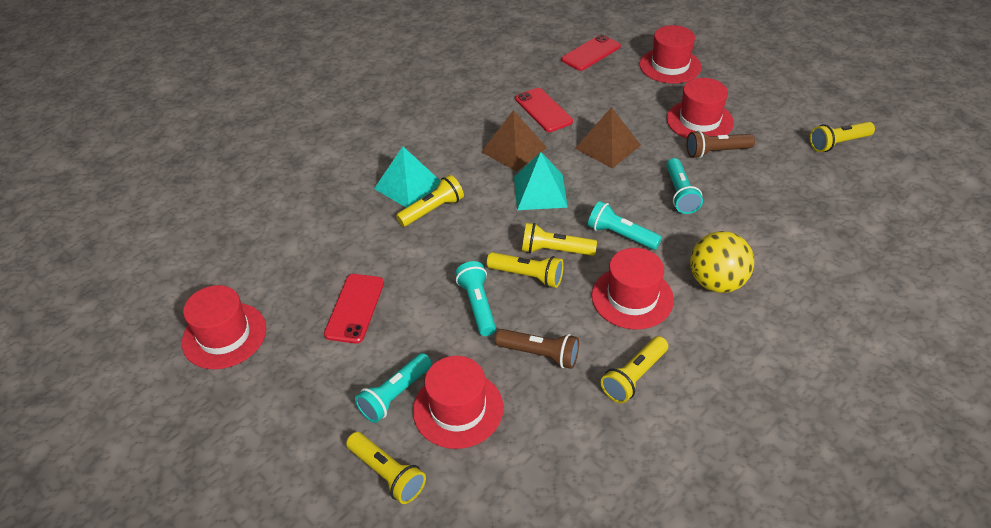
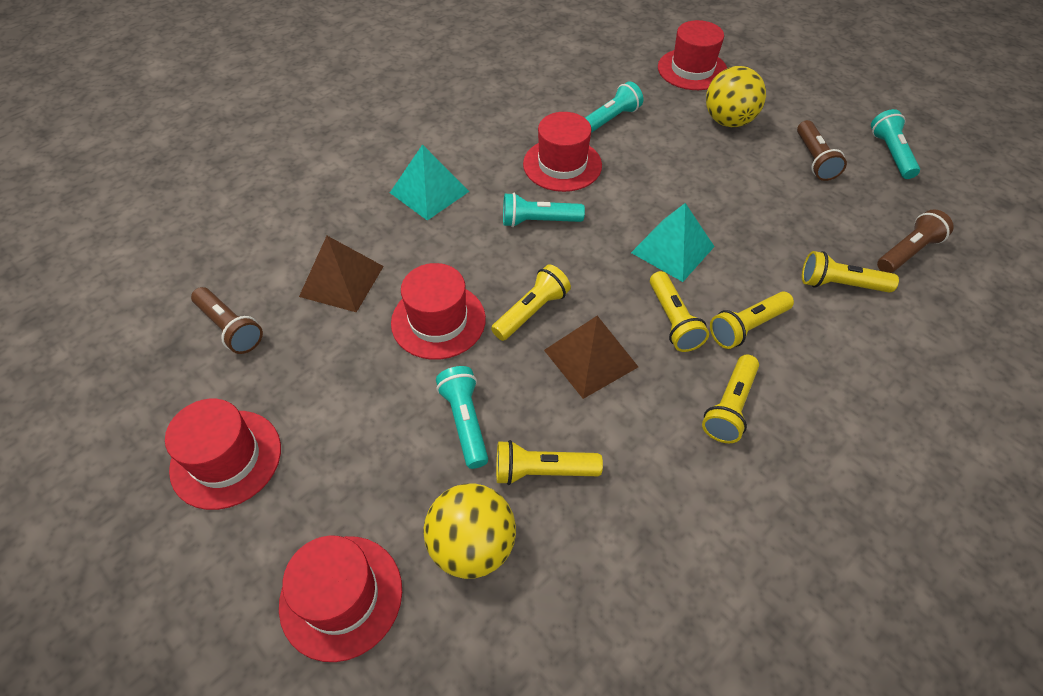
brown flashlight: [495,329,579,369] [686,130,755,158] = 2 -> [191,287,263,354] [797,120,847,181] [877,210,954,273] = 3
red phone: [324,274,384,344] [515,88,573,132] [561,34,621,71] = 3 -> none = 0
yellow ball: [690,231,754,293] = 1 -> [423,483,516,579] [706,66,766,127] = 2

